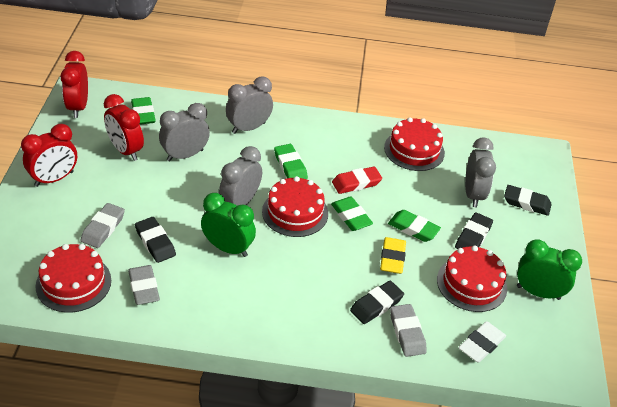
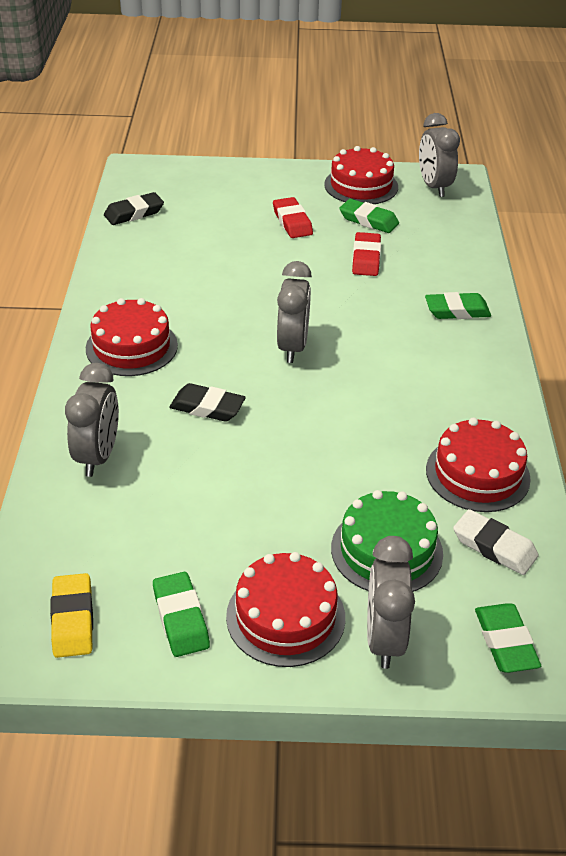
black eraser: [135,217,176,263] [350,281,404,324] [455,212,493,249] [504,185,552,216] = 4 -> [104,192,164,225] [169,383,246,422] = 2
green cake: none = 0 -> [331,490,443,592] = 1
green clock: [201,193,256,257] [517,239,582,300] = 2 -> none = 0
grey eraser: [81,203,125,248] [128,265,160,305] [390,304,427,357] = 3 -> none = 0
red clock: [21,124,77,187] [60,51,88,118] [104,94,144,161] = 3 -> none = 0
red eraser: [332,166,382,194] = 1 -> [273,197,313,238] [352,232,381,276] = 2

